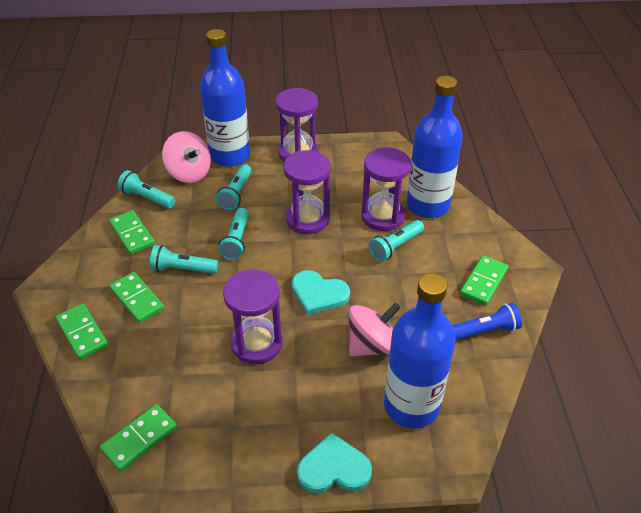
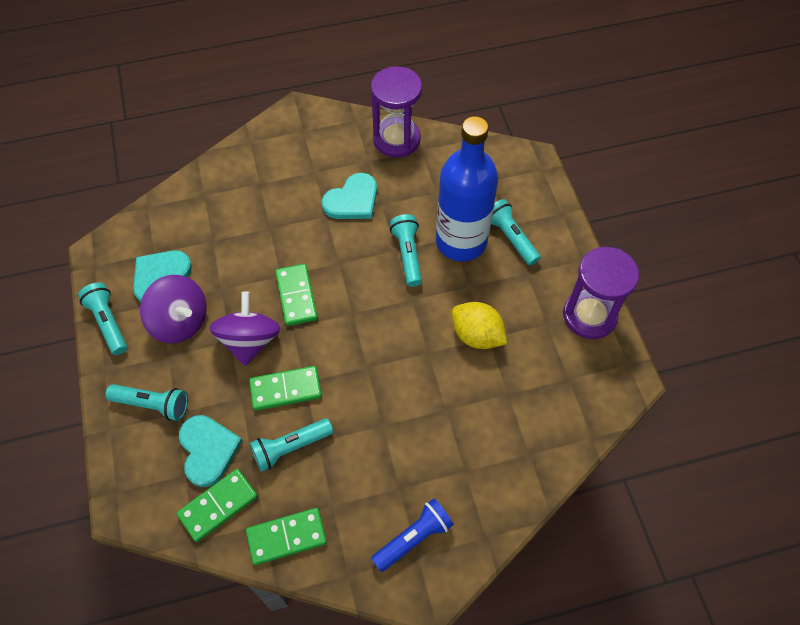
blue bottle: [200,29,250,167] [384,273,455,428] [407,76,463,218] = 3 -> [436,116,498,262] = 1
green domino: [56,304,108,360] [100,404,177,472] [109,210,155,255] [109,272,164,323] [460,255,508,306] = 5 -> [176,469,258,542] [246,508,327,565] [249,366,322,411] [275,264,318,326] = 4
pink spinning top: [162,131,211,183] [349,303,401,356] = 2 -> none = 0
purple hourglass: [223,269,283,364] [275,88,318,162] [283,150,331,234] [361,147,411,231] = 4 -> [371,66,422,158] [563,247,639,339] = 2
purple spinning top: none = 0 -> [140,275,207,343] [209,292,281,366] = 2
turquoise heart: [292,270,350,315] [297,432,372,493] = 2 -> [133,250,192,302] [179,415,243,487] [322,173,377,219] = 3
yellow lemon: none = 0 -> [452,302,507,349] = 1

